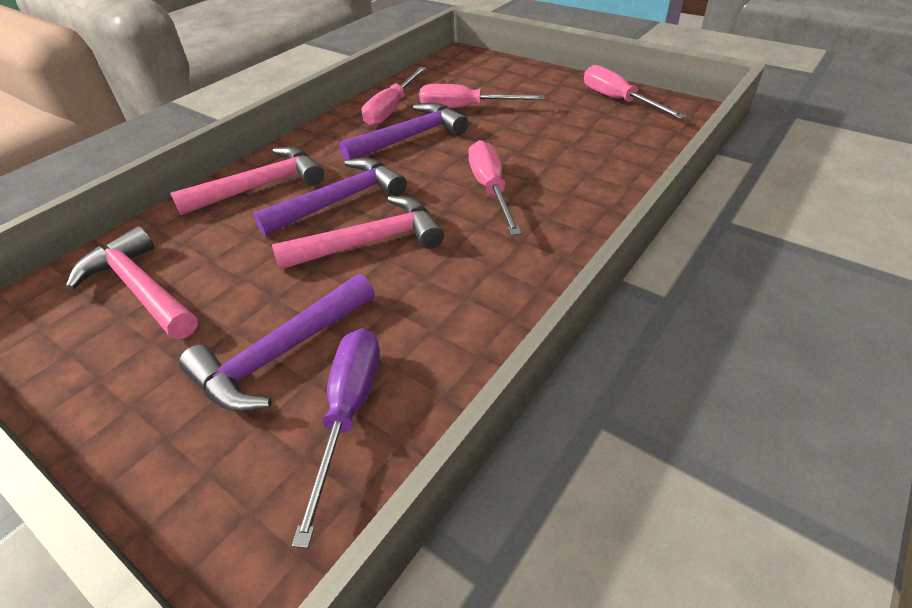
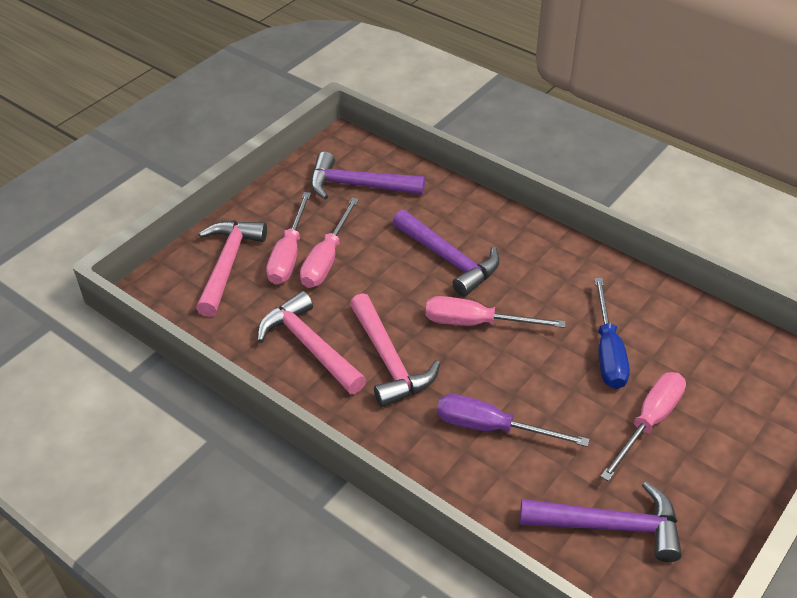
blue screwdriver: none = 0 -> [594,278,630,389] = 1

